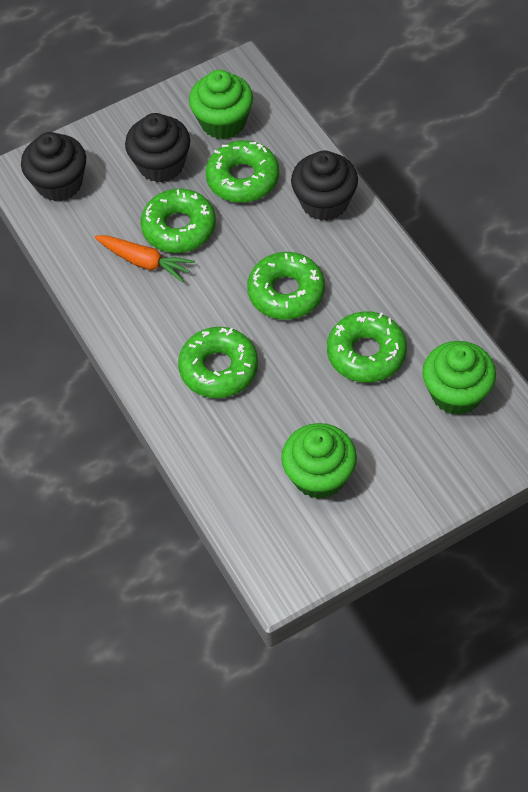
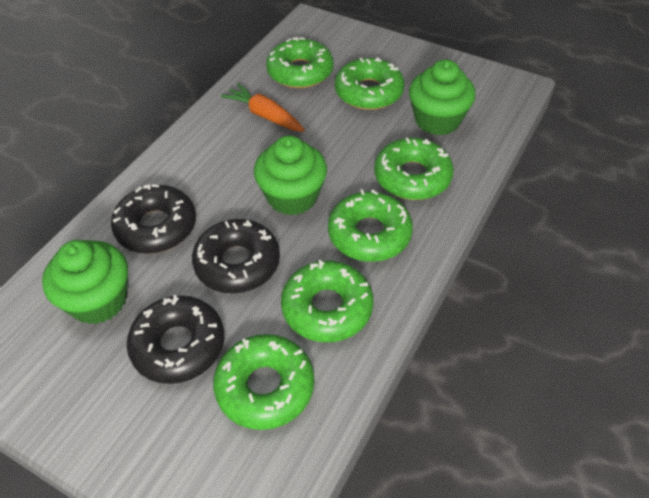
black cupcake: [21,132,86,201] [125,113,190,183] [291,151,358,221] = 3 -> none = 0
black donut: none = 0 -> [111,184,196,254] [127,295,224,384] [192,219,280,293] = 3
green donut: [141,189,216,253] [178,327,258,398] [206,140,279,203] [247,252,325,320] [327,312,407,383] = 5 -> [213,334,314,430] [266,37,333,88] [281,260,374,342] [328,189,413,262] [335,57,405,110] [374,138,454,200] = 6

